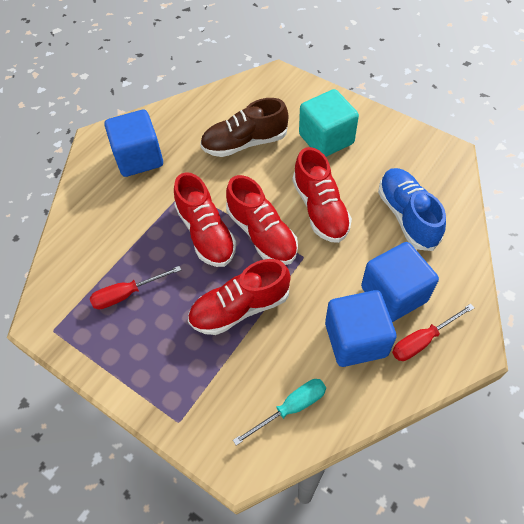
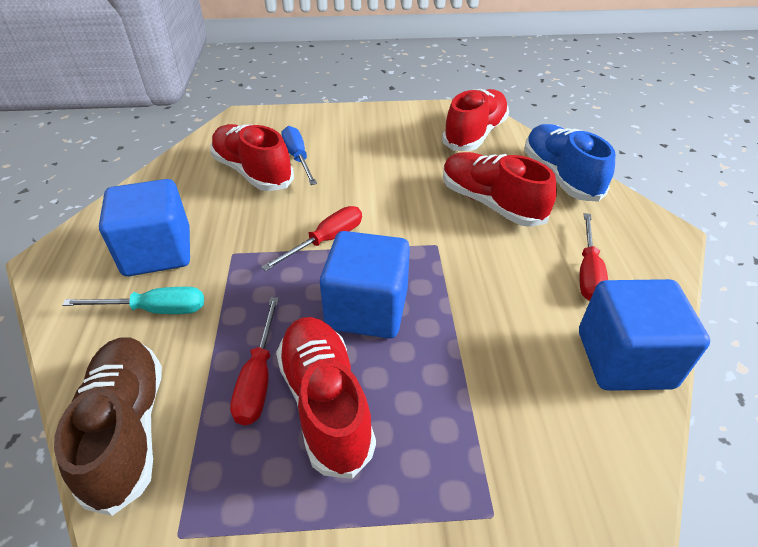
blue screwdriver: none = 0 -> [282,126,317,185] = 1
red screwdriver: [90,266,181,309] [392,304,474,361] = 2 -> [230,297,279,425] [261,206,362,271] [580,213,608,301] = 3
turquoise cube: [299,89,359,157] = 1 -> none = 0

